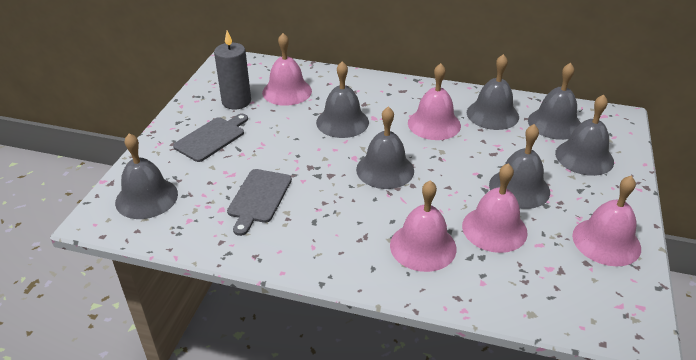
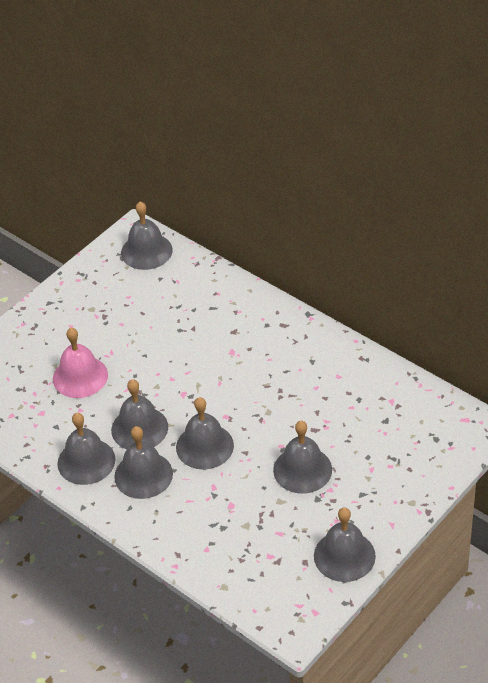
grey candle: [214,31,251,109] = 1 -> none = 0
grey cutting board: [173,114,248,162] [227,169,292,236] = 2 -> none = 0
pink bell: [262,33,312,106] [390,180,456,272] [408,63,461,140] [462,163,528,253] [572,176,641,266] = 5 -> [53,328,108,398] = 1

